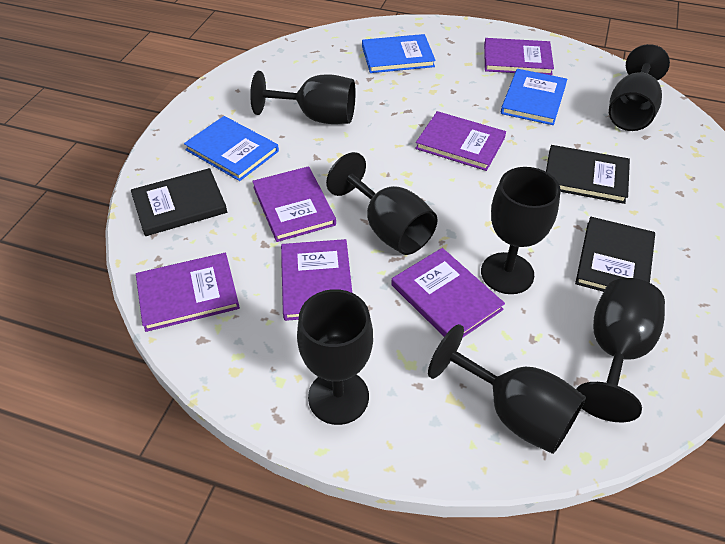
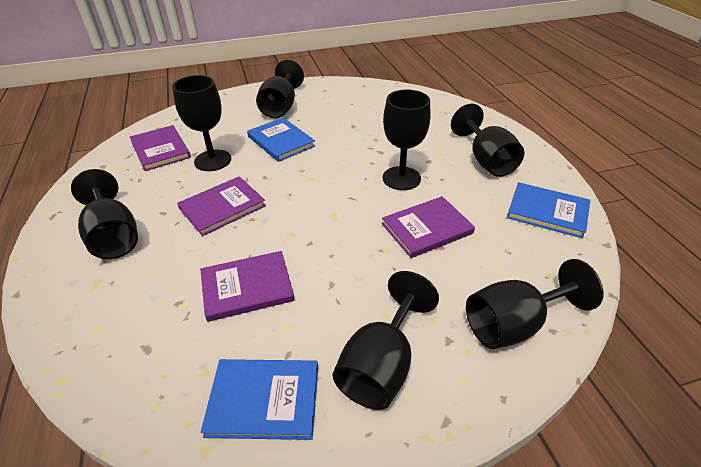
black book: [131,168,227,236] [546,145,630,204] [575,217,655,292] = 3 -> none = 0
purple book: [136,253,240,332] [252,166,336,242] [281,239,352,321] [391,248,505,337] [415,111,506,171] [484,38,554,75] = 6 -> [130,125,191,171] [177,176,266,236] [200,251,294,322] [382,196,475,258] = 4

